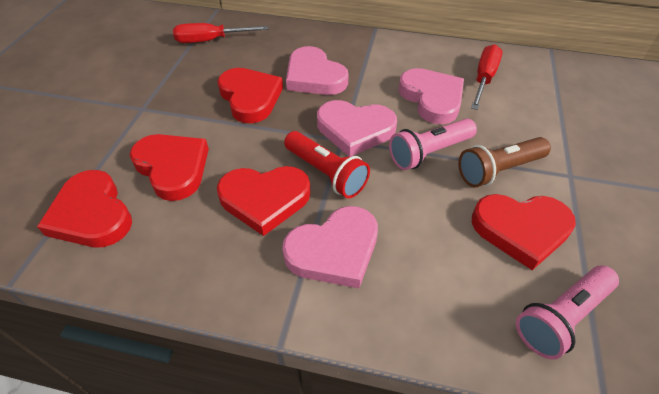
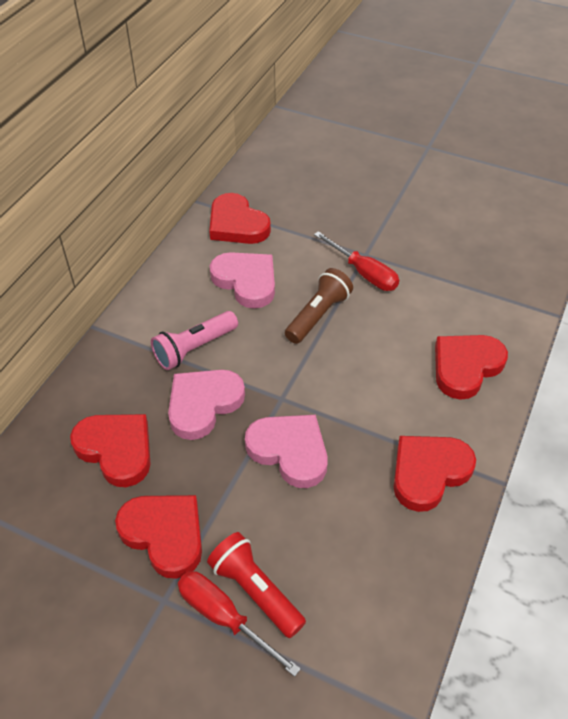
pink flashlight: [389,119,477,170] [516,266,619,360] = 2 -> [151,311,238,370] = 1
pink heart: [282,206,378,288] [286,46,349,95] [317,100,397,157] [398,68,464,124] = 4 -> [168,370,245,440] [210,252,275,309] [245,415,328,488] = 3

